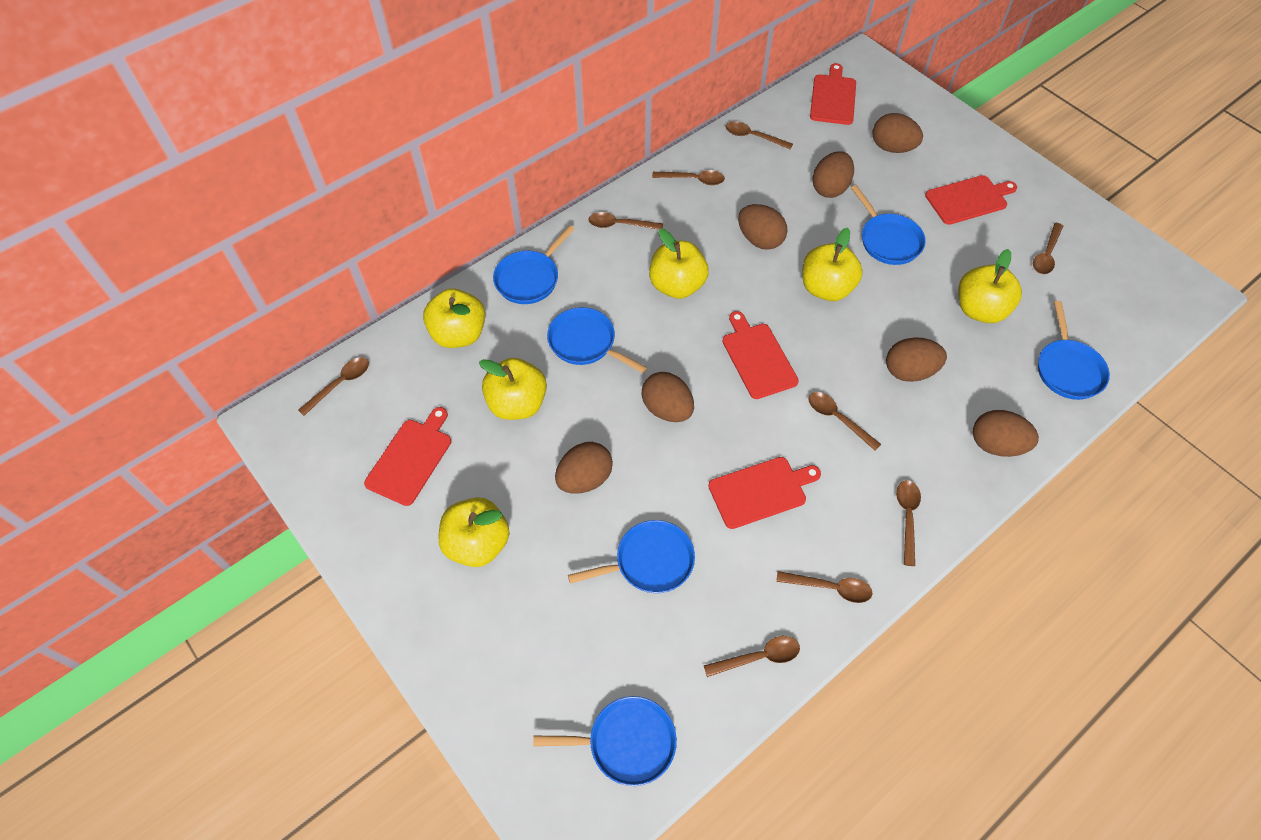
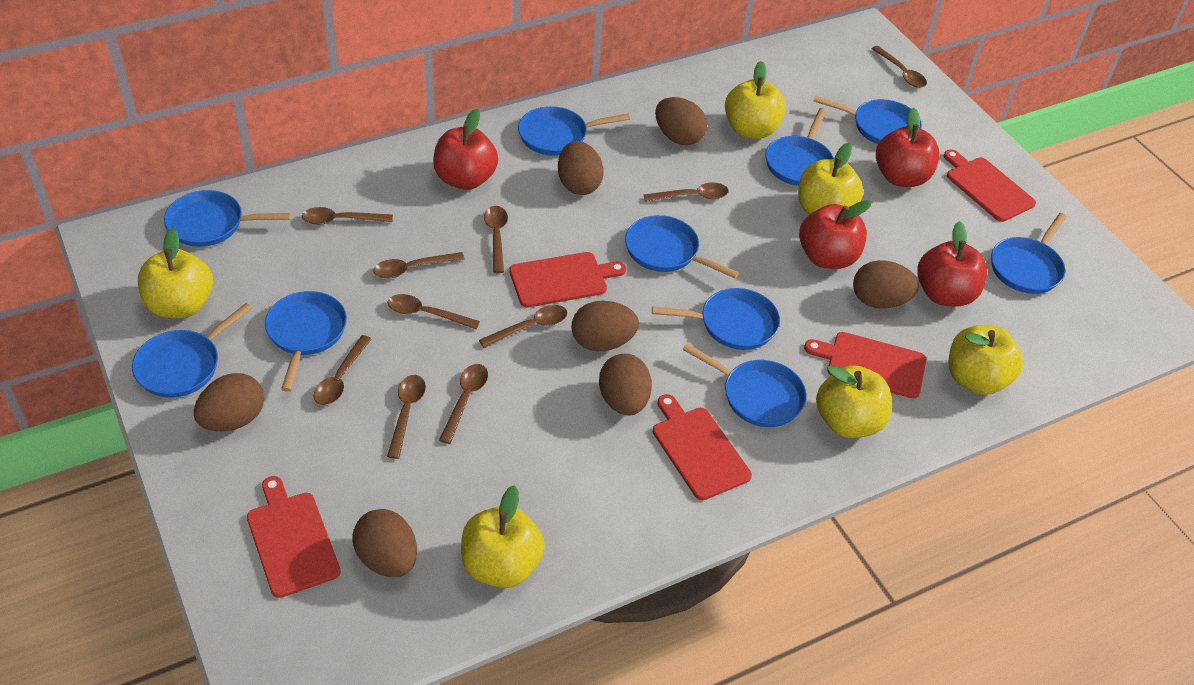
blue pan: [493,225,574,304] [533,696,677,786] [547,307,647,373] [568,520,695,593] [851,185,926,265] [1038,301,1110,400] = 6 -> [132,303,252,398] [164,190,291,247] [265,291,347,392] [518,106,630,156] [625,215,739,278] [652,288,780,350] [682,343,807,427] [765,108,834,186] [814,96,922,144] [991,213,1067,294] = 10
brown spoon: [298,357,369,416] [589,212,663,230] [652,170,725,185] [704,636,800,677] [726,121,793,150] [776,571,873,603] [808,392,881,451] [896,480,921,566] [1033,223,1063,274] = 9 -> [302,207,393,225] [314,335,372,405] [373,252,465,278] [387,294,480,329] [387,375,426,459] [439,364,488,444] [479,305,567,348] [484,206,508,273] [644,183,729,202] [872,46,927,88] = 10
red apple: none = 0 -> [433,109,498,190] [799,200,872,269] [876,108,940,187] [917,221,987,307] = 4

